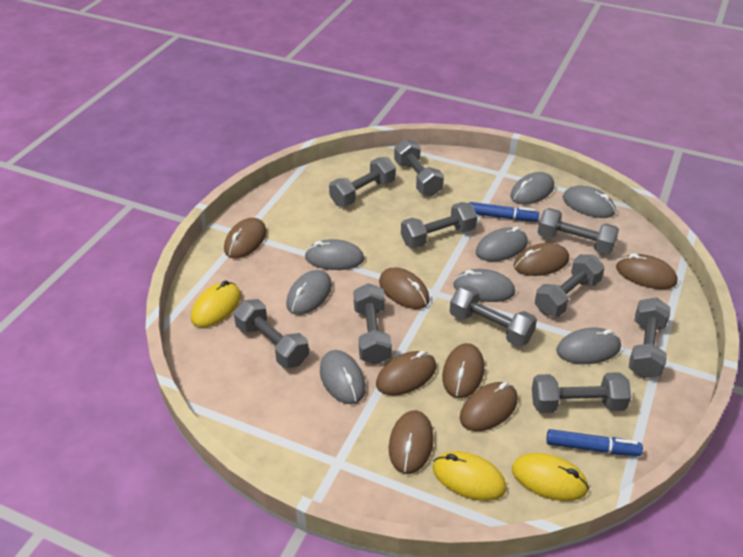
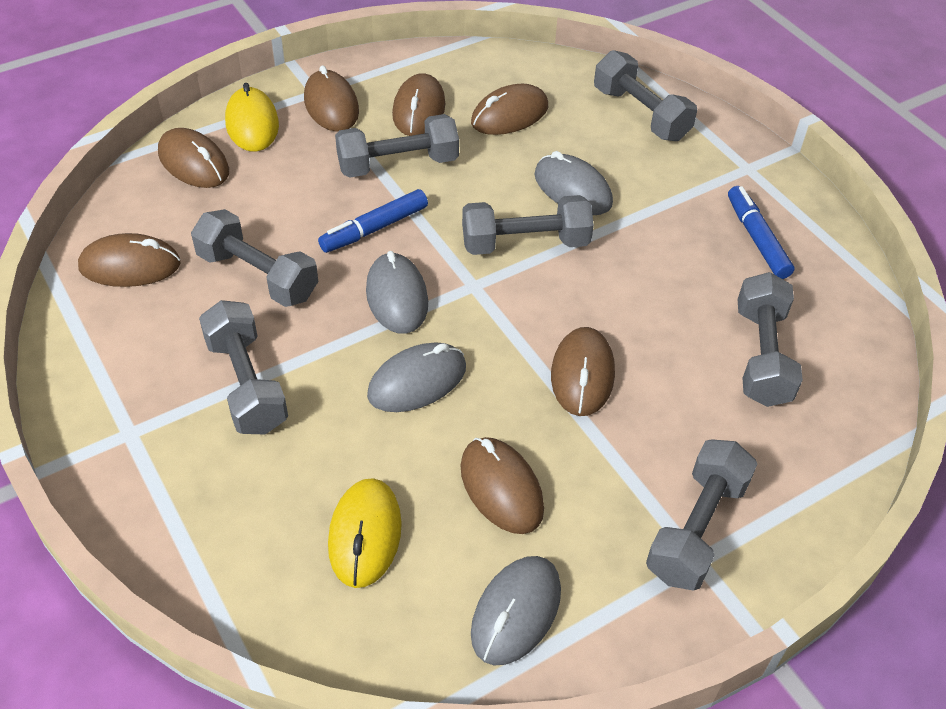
brown mouse: [224,218,266,259] [376,351,436,396] [379,267,430,309] [389,410,434,474] [442,343,484,398] [460,382,518,431] [514,243,569,276] [616,253,677,289] = 8 -> [78,233,181,287] [158,128,229,188] [304,65,359,132] [392,73,445,136] [461,437,544,534] [471,84,548,135] [551,327,615,416] = 7
grey dumbbell: [234,299,309,368] [329,157,396,206] [354,283,392,365] [394,139,444,196] [401,202,477,249] [450,285,537,347] [532,372,631,413] [535,254,605,317] [537,208,619,255] [629,297,671,378] = 10 -> [191,209,318,307] [199,300,288,435] [335,114,459,178] [462,195,594,255] [594,50,697,141] [646,439,757,591] [738,272,803,407] = 7
grey mouse: [286,270,332,315] [305,239,364,270] [320,350,366,404] [453,269,515,302] [476,227,528,261] [510,172,554,204] [556,328,621,364] [563,186,616,218] = 8 -> [366,251,428,334] [367,342,466,412] [471,556,561,665] [535,151,613,215] = 4
yellow mouse: [191,280,241,327] [433,451,507,501] [512,453,589,501] = 3 -> [225,83,279,151] [328,478,402,588] = 2

